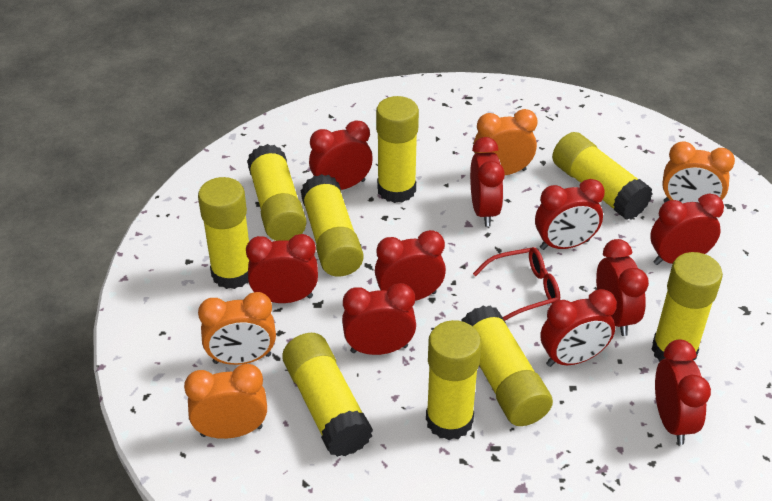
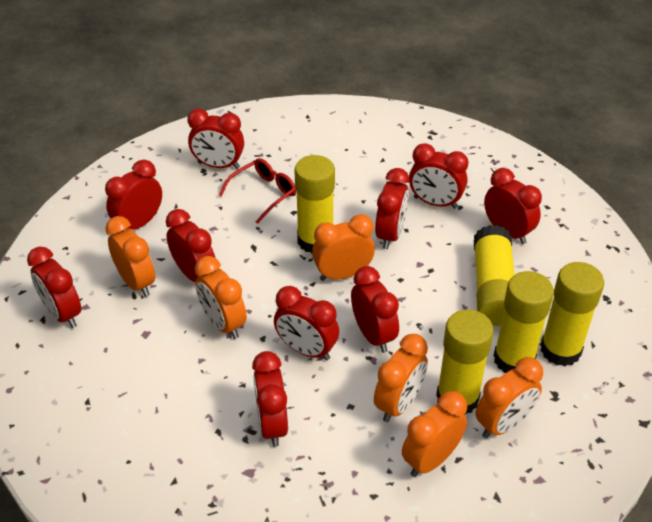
orange clock: [184,364,267,439] [198,292,276,365] [473,109,538,175] [662,141,735,203] = 4 -> [105,216,155,297] [195,256,247,339] [312,214,375,281] [374,334,428,422] [402,391,467,477] [475,357,543,438] = 6
yellow glue stick: [198,177,249,289] [247,144,307,241] [282,333,373,457] [301,174,364,277] [376,96,419,203] [426,320,481,440] [462,305,553,426] [552,132,653,220] [651,252,723,362] = 9 -> [295,155,335,253] [436,309,494,415] [474,225,514,326] [493,271,554,373] [540,262,604,366] = 5

